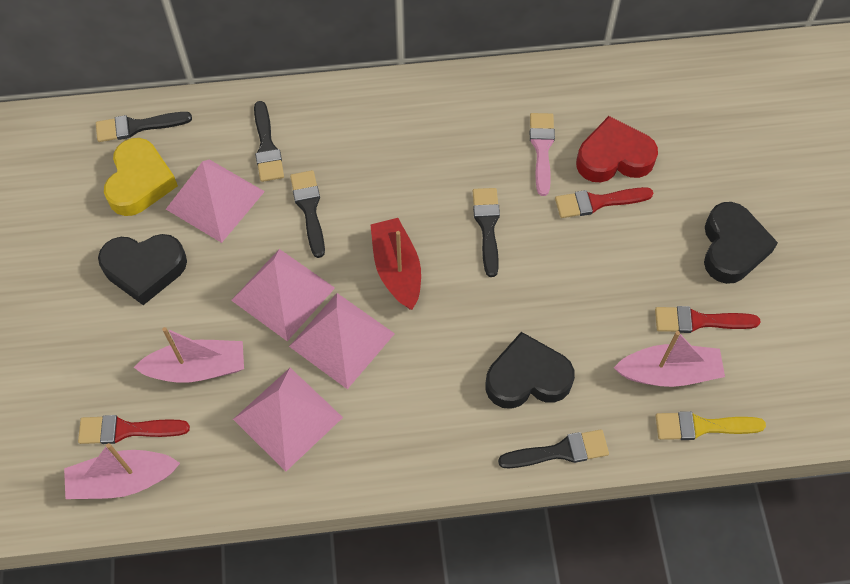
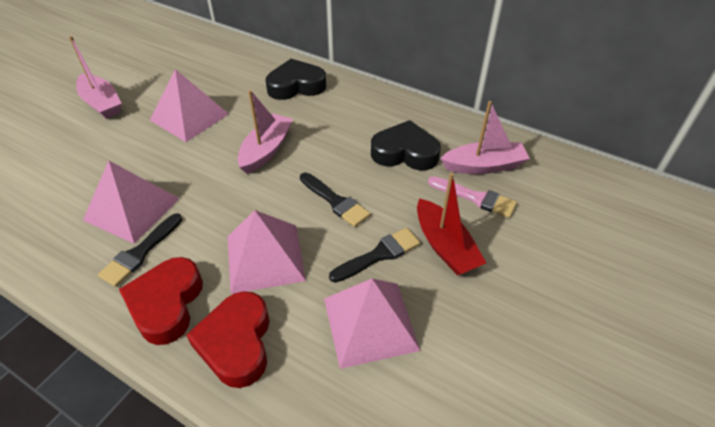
black brush: [96,112,192,142] [254,101,284,182] [290,170,325,258] [473,188,500,277] [498,429,609,468] = 5 -> [98,213,182,287] [300,173,370,227] [329,228,420,283] = 3
black heart: [98,234,187,305] [485,332,575,409] [704,202,778,284] = 3 -> [265,59,326,100] [371,120,441,171] = 2
red brush: [78,415,190,444] [555,187,653,218] [655,306,761,333] = 3 -> none = 0
red heart: [576,116,658,182] = 1 -> [119,257,203,345] [186,291,270,388] = 2
yellow brush: [656,411,766,440] = 1 -> none = 0
yellow heart: [104,138,178,216] = 1 -> none = 0

